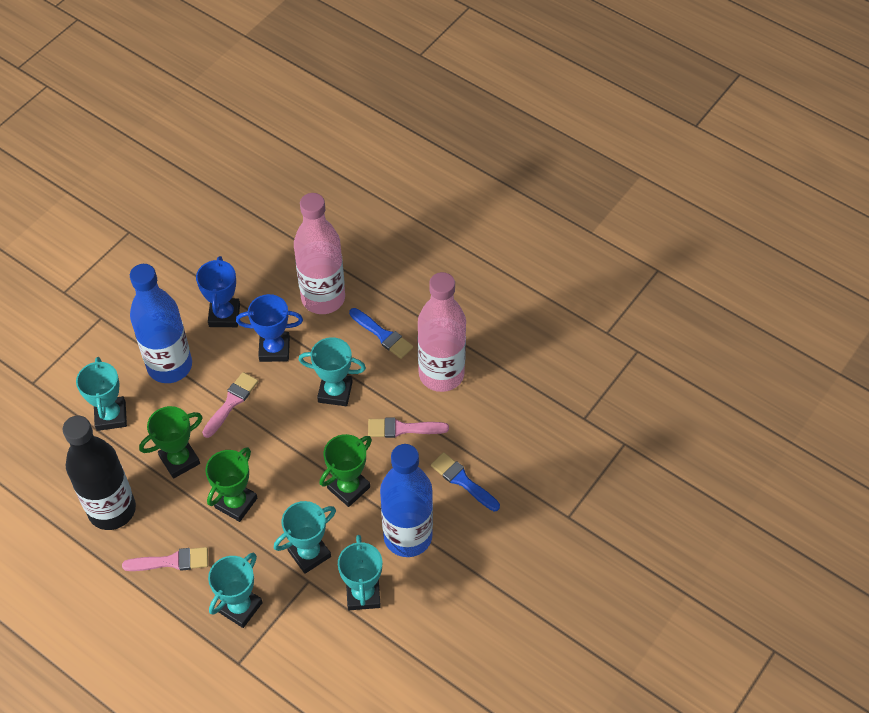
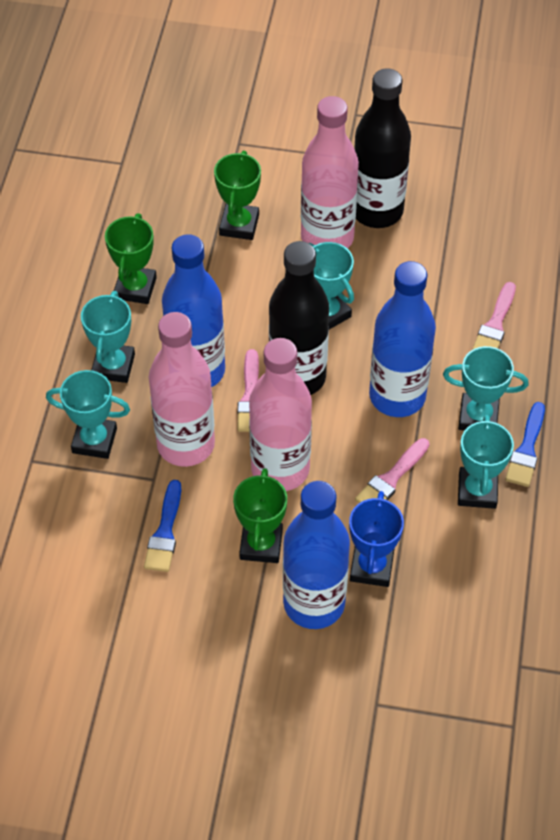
black bottle: [62,416,136,530] = 1 -> [269,241,329,395] [354,68,411,228] = 2
blue bottle: [130,264,192,383] [380,444,433,557] = 2 -> [162,234,225,387] [283,481,350,629] [369,261,436,417] = 3
blue trophy: [196,256,240,327] [236,294,303,362] = 2 -> [349,491,404,587] = 1
pink bottle: [294,193,345,314] [418,272,466,392] = 2 -> [149,312,215,467] [249,338,312,491] [301,96,359,249] = 3

